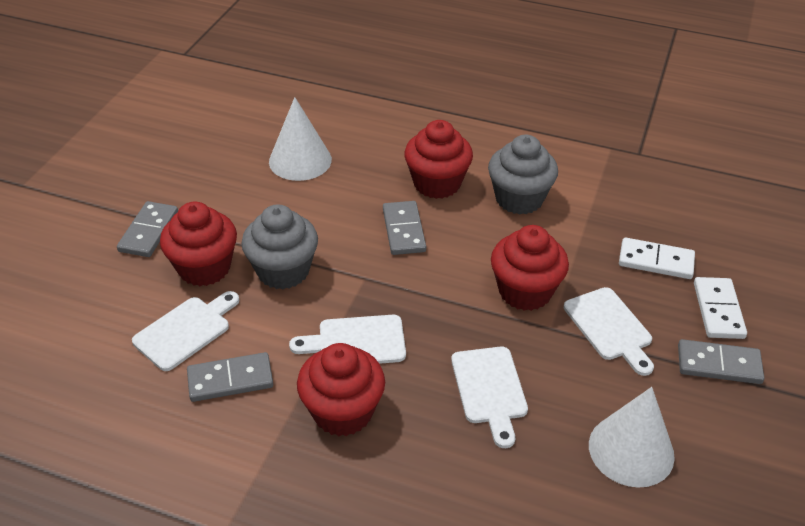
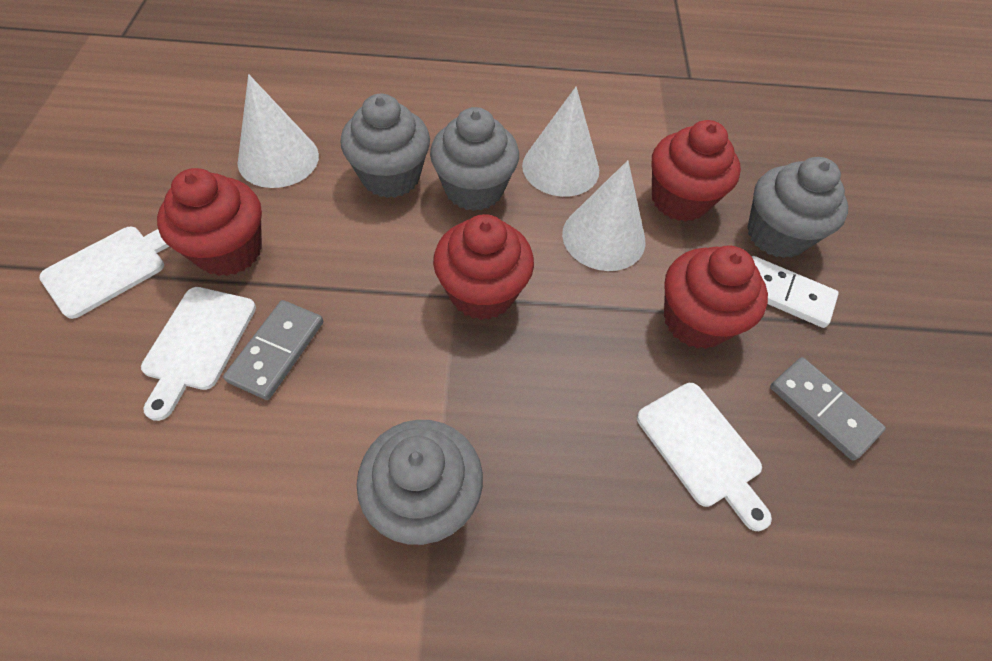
grey cupcake: [241,204,318,289] [488,135,558,214] = 2 -> [340,94,430,198] [357,420,483,545] [430,107,519,211] [747,157,848,258] = 4
grey domino: [117,201,178,257] [187,352,273,402] [383,201,426,255] [678,339,764,384] = 4 -> [223,300,323,400] [770,357,886,460] = 2
white cone: [269,97,332,181] [589,387,675,488] = 2 -> [237,74,319,188] [522,87,599,197] [562,160,645,271] = 3
white cutting board: [132,291,239,371] [289,315,406,364] [451,347,528,448] [564,287,654,376] = 4 -> [39,226,169,319] [141,287,256,421] [637,383,772,531] = 3
white domino: [619,237,695,279] [694,277,747,339] = 2 -> [752,256,839,328] = 1

